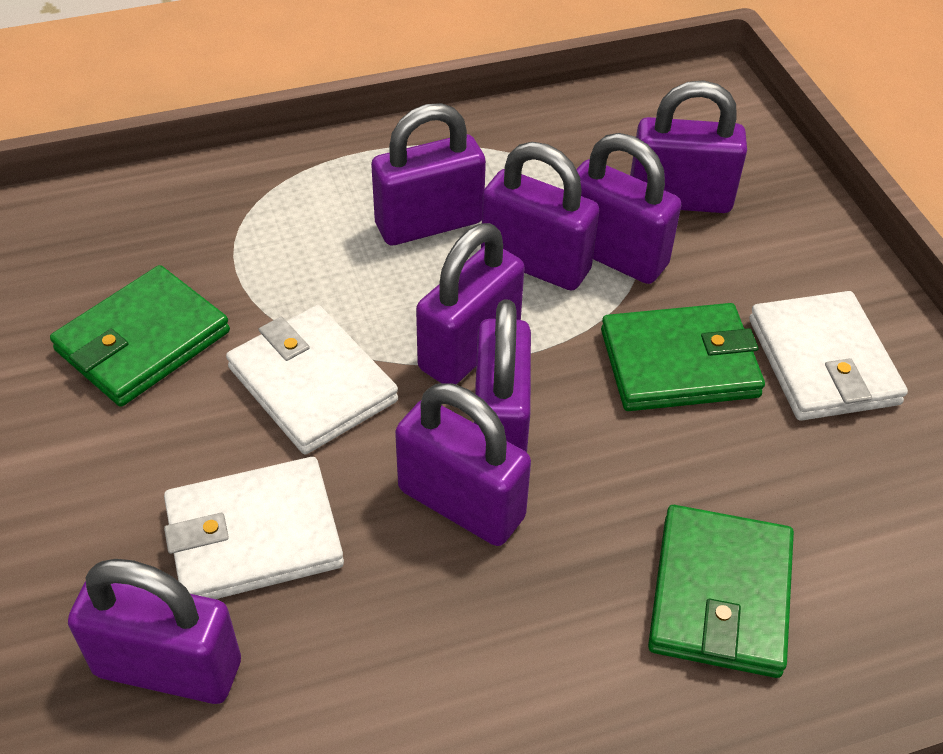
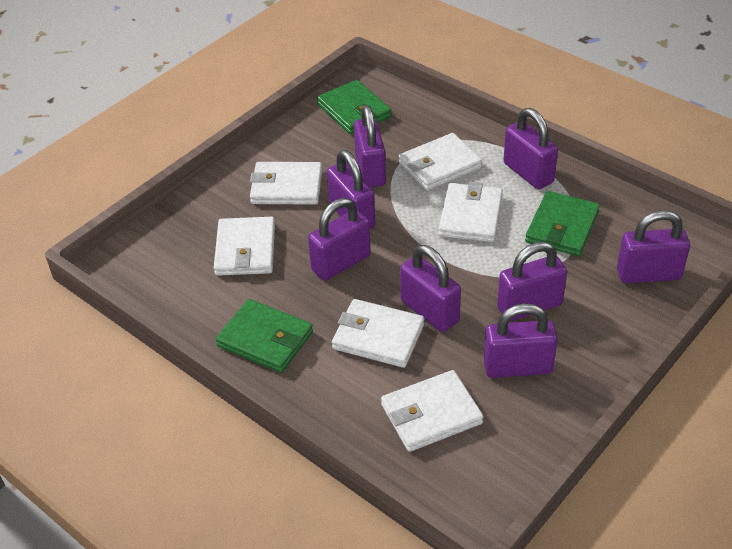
white wallet: [164,457,344,599] [226,305,398,454] [749,291,908,421] = 3 -> [214,217,275,276] [250,162,322,205] [332,299,425,368] [381,370,483,452] [399,133,482,191] [438,182,503,242] = 6

